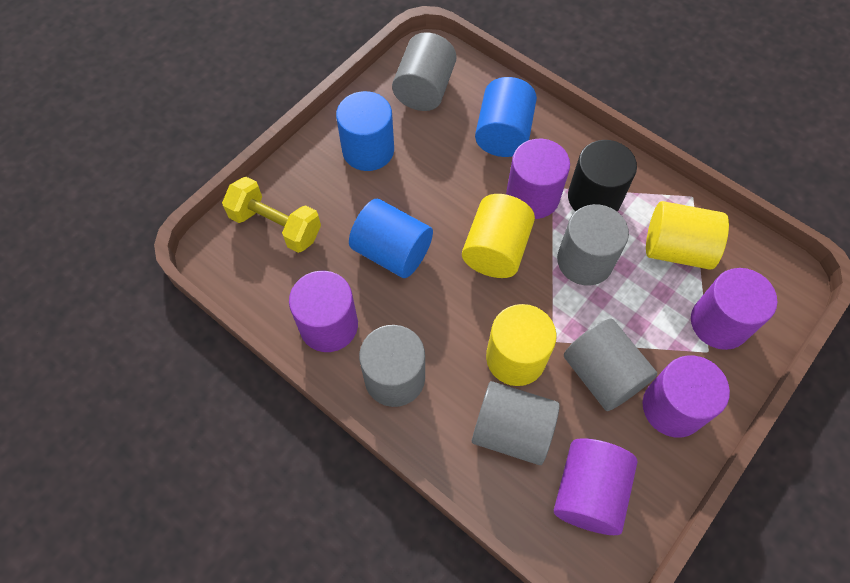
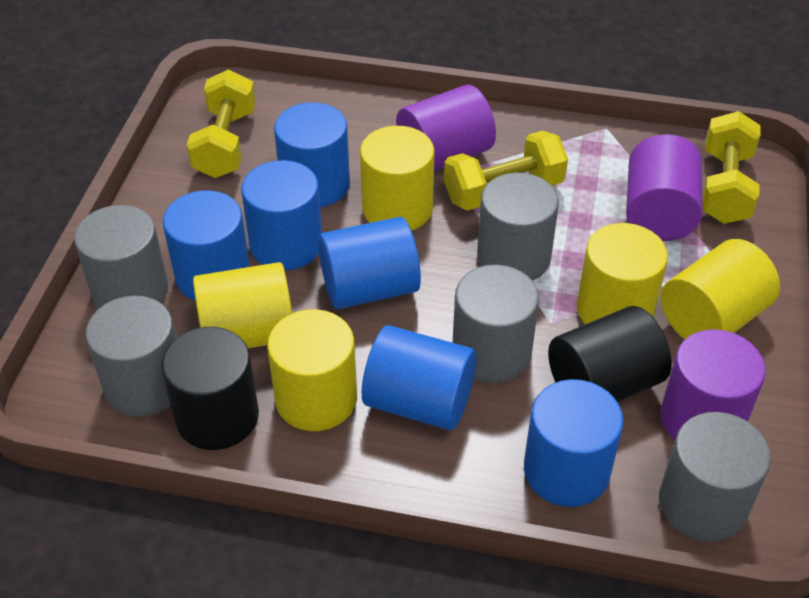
black cylinder: [568,140,637,212] = 1 -> [161,327,259,450] [548,306,672,402] = 2
blue cylinder: [336,91,394,171] [349,199,433,278] [475,77,537,157] = 3 -> [163,190,250,301] [241,160,322,270] [274,102,350,207] [318,217,421,309] [362,325,477,430] [524,379,624,507] = 6
purple cylinder: [289,271,358,352] [506,139,570,219] [554,438,638,535] [643,355,730,438] [691,268,777,350] = 5 -> [396,85,496,171] [626,134,703,241] [661,329,766,440] = 3
yellow cylinder: [462,194,535,278] [486,304,557,386] [646,201,729,270] = 3 -> [193,262,292,348] [267,309,357,431] [360,126,435,231] [577,223,668,324] [661,239,780,339] = 5
yellow dumbbell: [222,177,321,253] = 1 -> [187,69,256,178] [444,131,568,211] [702,111,761,224] = 3

